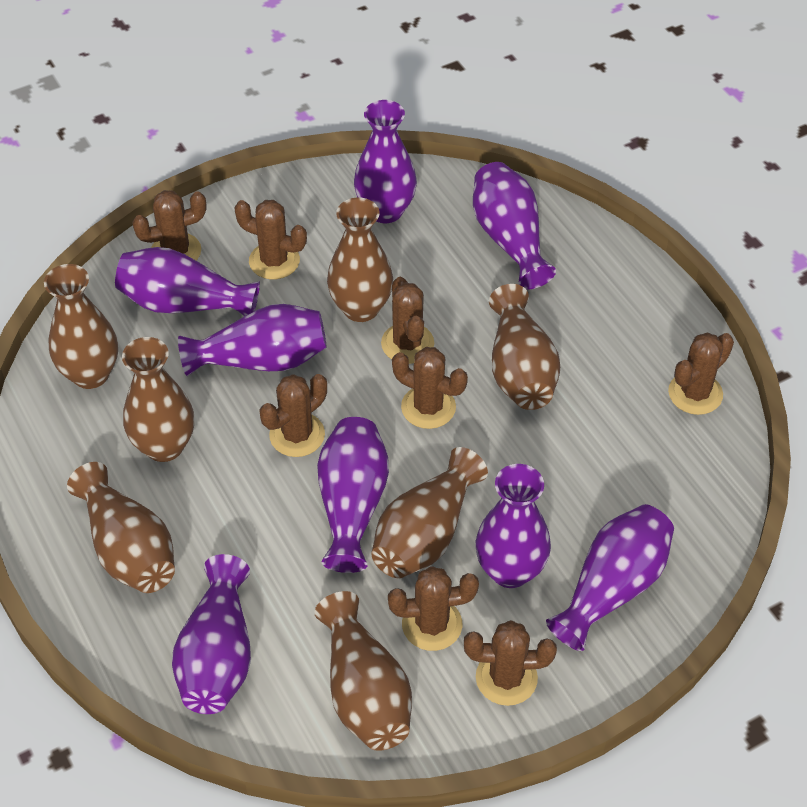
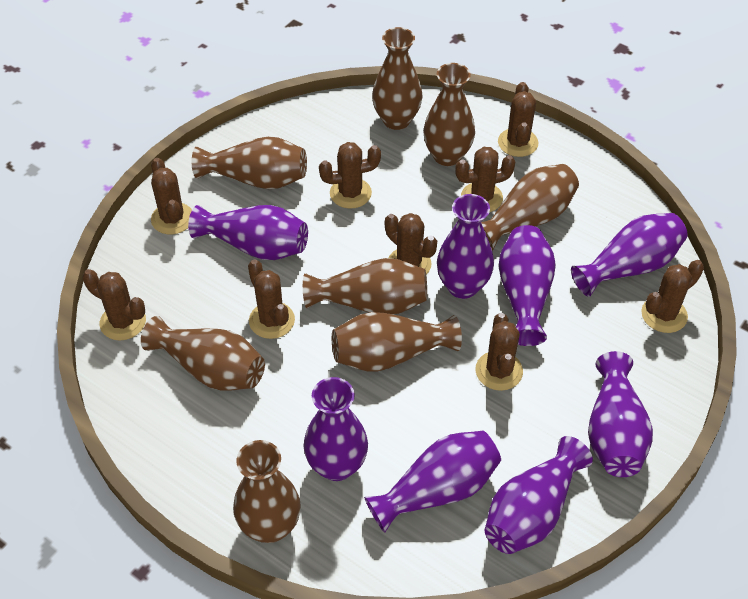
brown cactus: [132,190,206,261] [234,200,307,279] [259,374,327,457] [381,277,434,364] [388,566,479,651] [392,347,468,429] [464,620,557,706] [668,332,734,415] = 8 -> [83,269,146,340] [151,158,192,235] [248,259,295,339] [319,142,381,209] [385,213,437,275] [455,147,516,212] [475,313,523,391] [498,82,538,157] [641,260,704,333] = 9
brown vase: [44,264,118,389] [67,462,175,593] [122,337,194,462] [314,591,412,751] [327,198,393,322] [371,447,488,578] [489,284,560,410] = 7 -> [141,316,265,391] [192,136,307,189] [233,440,301,543] [303,258,427,315] [332,312,462,371] [372,27,423,130] [423,63,475,166] [481,164,579,251] = 8

